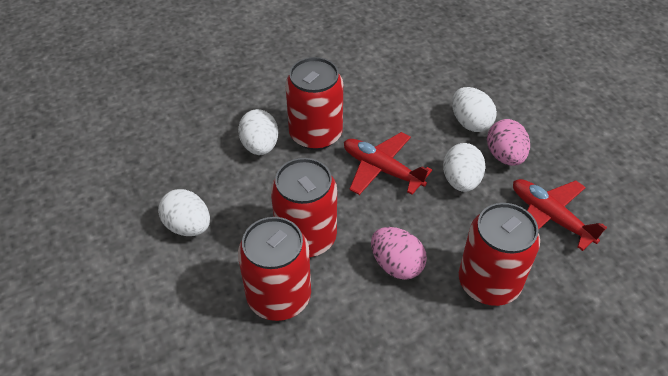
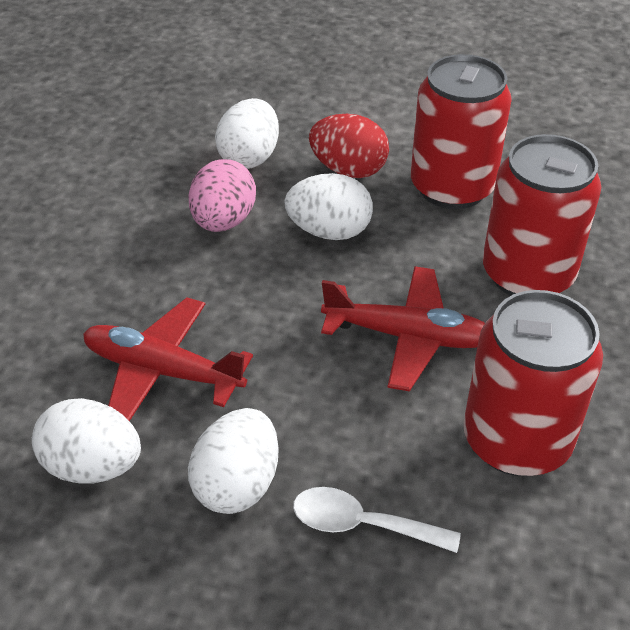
pink egg: [371,227,427,280] [487,119,530,166] = 2 -> [188,159,256,232] = 1
red can: [238,217,311,321] [271,158,337,257] [285,57,343,150] [459,203,540,306] = 4 -> [411,54,512,209] [464,290,603,477] [483,134,601,296] = 3
red egg: none = 0 -> [309,114,389,178] = 1
white spoon: none = 0 -> [293,487,461,553] = 1

